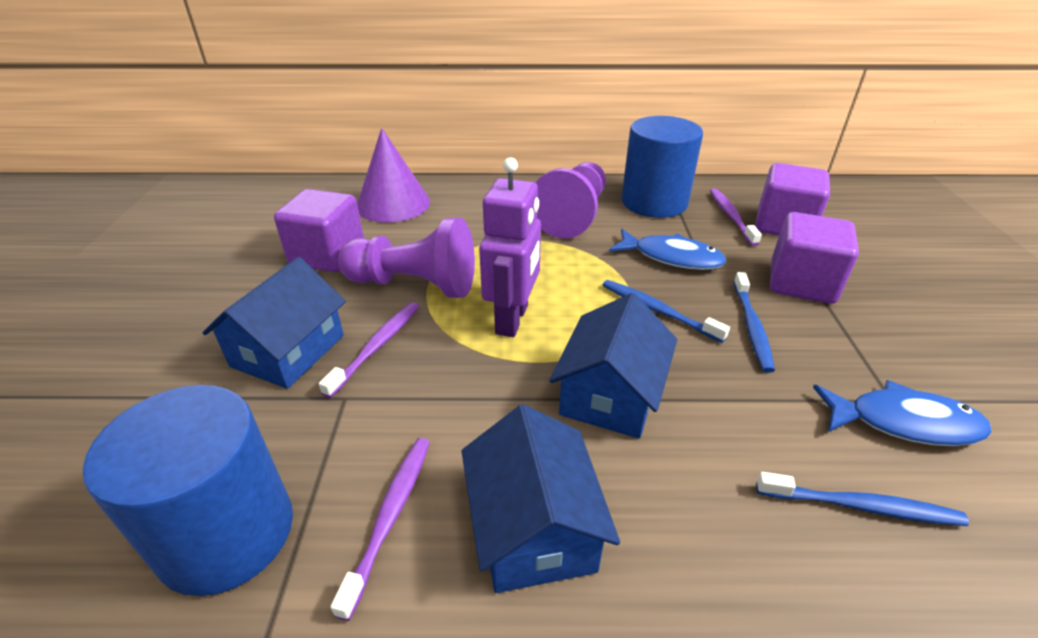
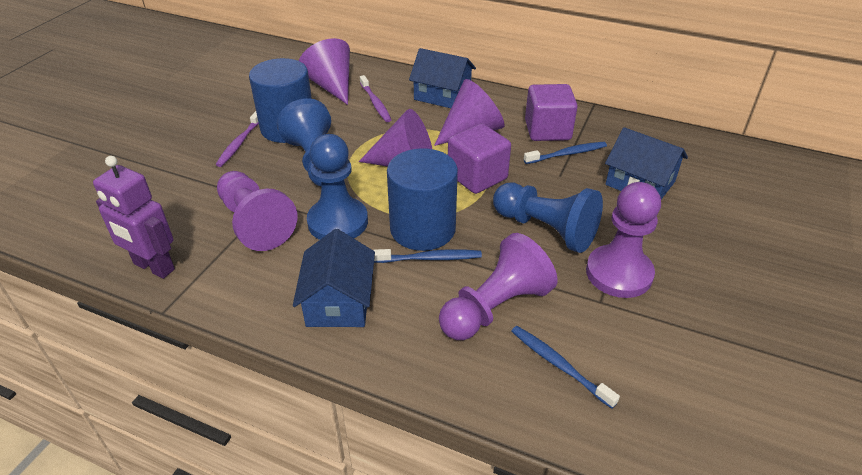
blue fish: [609,229,726,270] [813,380,992,446] = 2 -> none = 0
blue pawn: none = 0 -> [277,98,331,186] [307,134,368,240] [493,182,603,253] = 3
purple cone: [357,128,430,223] = 1 -> [299,38,350,105] [359,109,432,167] [434,79,505,146] = 3
purple cube: [274,189,364,272] [756,163,830,235] [770,212,859,304] = 3 -> [448,123,511,194] [525,84,578,141] = 2
purple pawn: [338,217,475,298] [535,162,606,238] = 2 -> [217,171,297,251] [439,233,558,340] [586,182,661,298] = 3
purple toothbrush: [319,302,419,398] [331,438,430,621] [710,189,762,246] = 3 -> [216,111,259,167] [360,75,391,122] = 2

